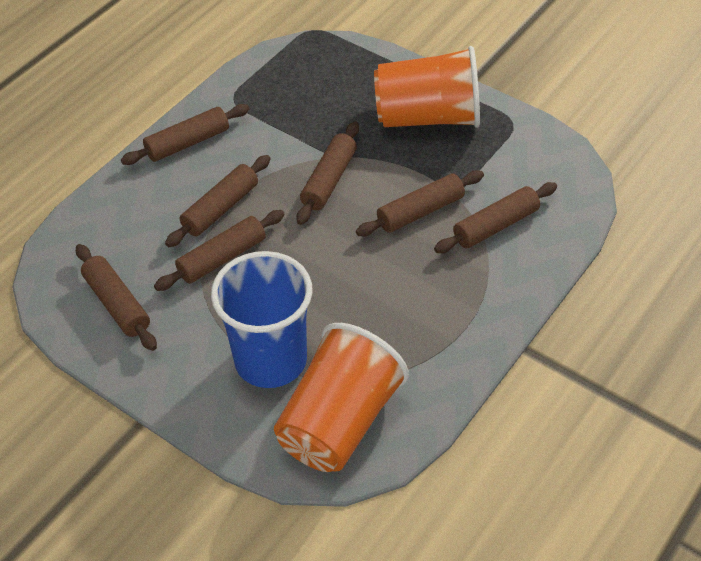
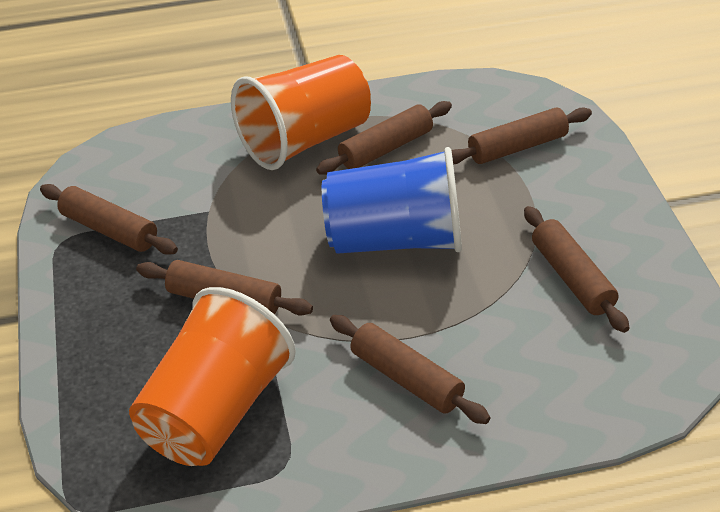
brown rolling pin: [76,244,157,351] [121,104,250,165] [154,210,285,291] [165,155,270,247] [296,122,359,225] [356,170,484,236] [434,182,557,253] = 7 -> [40,184,178,255] [136,260,313,316] [316,101,452,175] [330,315,491,424] [452,107,592,165] [524,206,629,333] = 6

